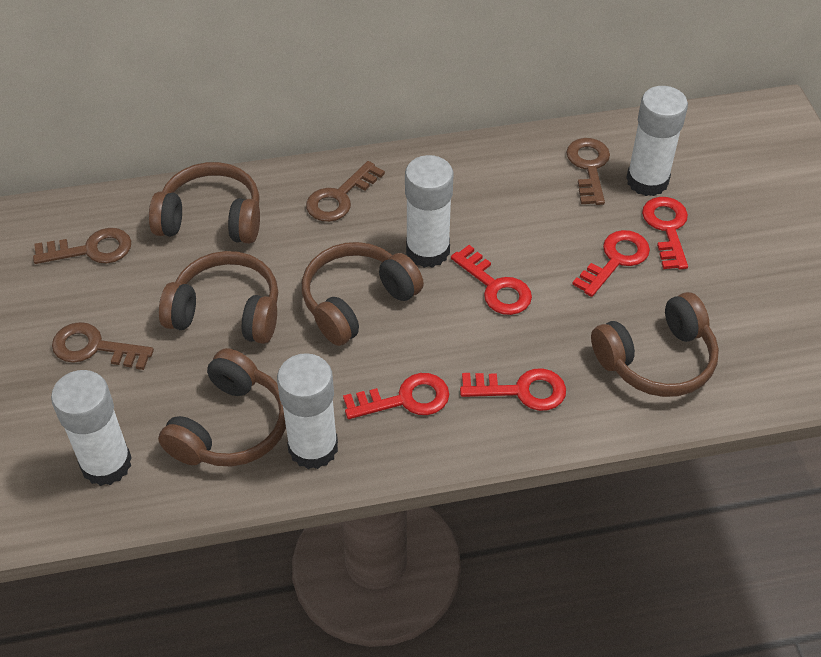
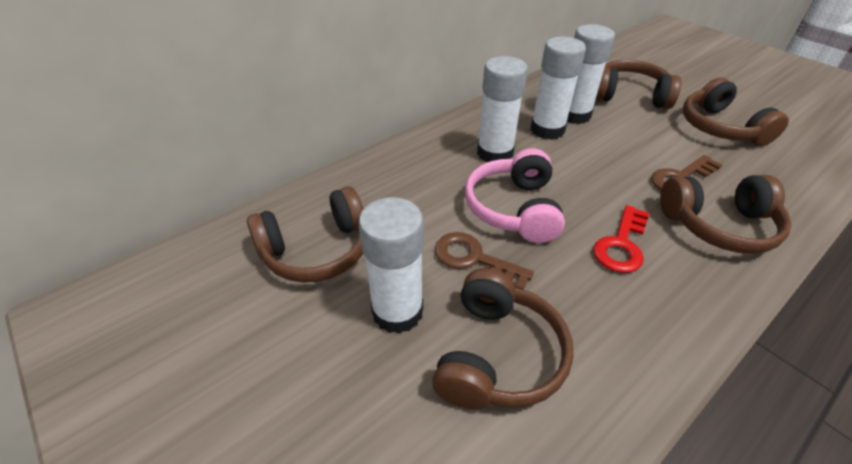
brown key: [33,228,131,264] [52,322,154,370] [306,161,385,222] [566,138,610,205] = 4 -> [435,232,534,290] [651,155,722,190] = 2
pink headphones: none = 0 -> [465,148,565,243] = 1
red key: [343,373,449,419] [451,245,532,315] [460,368,566,411] [572,230,650,297] [642,197,688,269] = 5 -> [593,205,649,273] = 1

